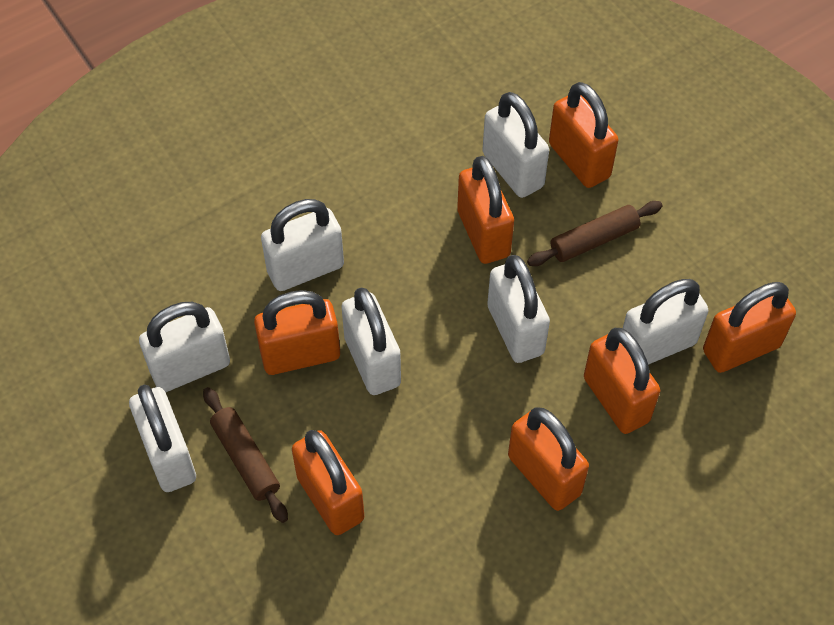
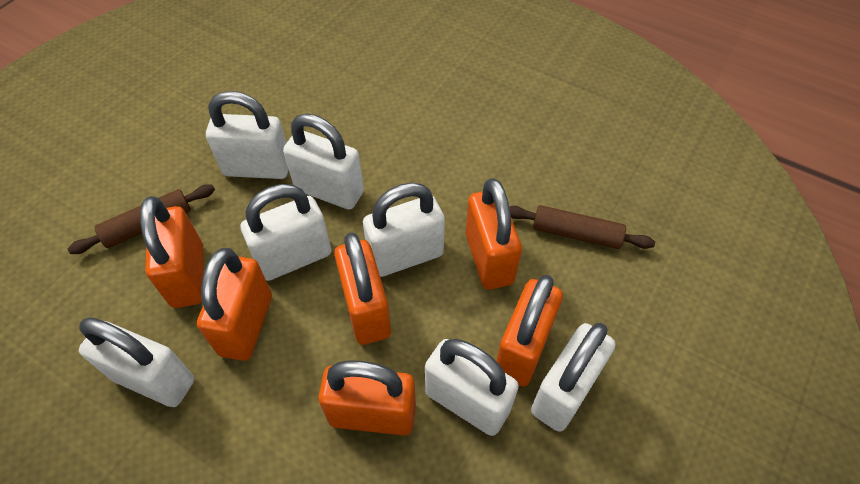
orange padlock: [254,290,340,375] [292,430,364,535] [457,156,514,264] [508,407,589,511] [549,82,618,188] [584,328,660,434] [703,282,796,373] = 7 -> [140,196,204,308] [197,248,272,361] [318,360,416,436] [334,233,391,345] [466,178,522,290] [496,275,563,387] = 6

